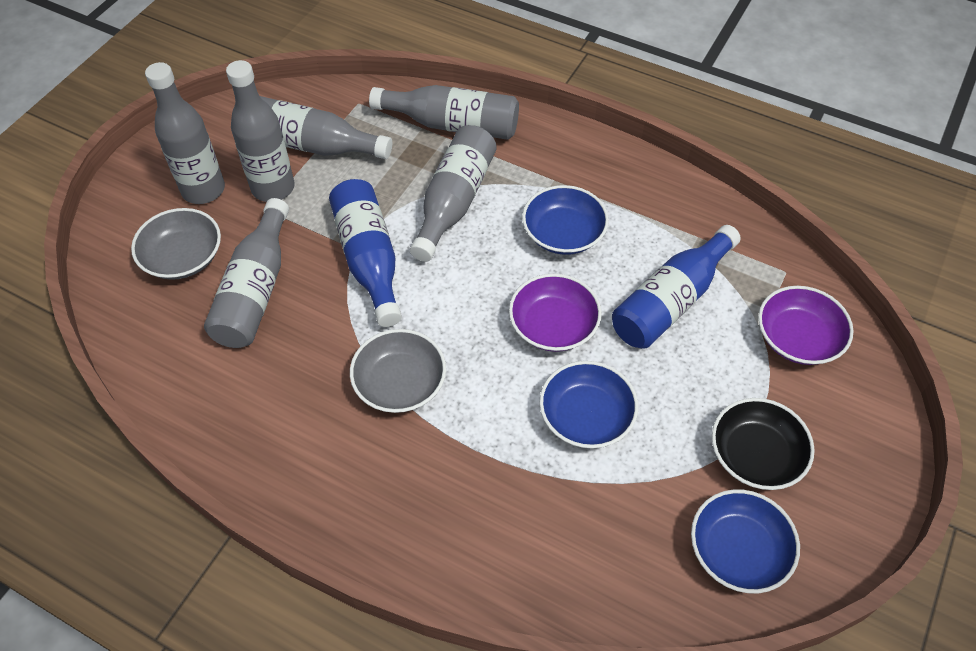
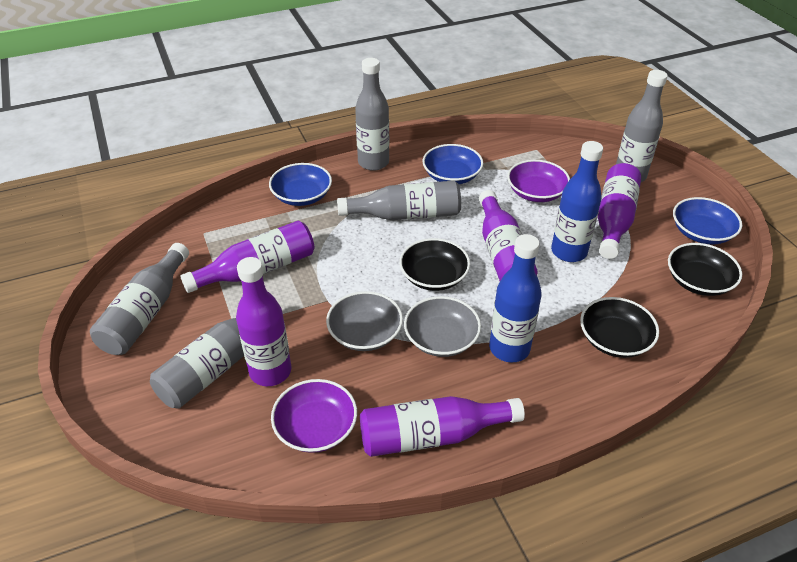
black bowl: [712,398,815,490] = 1 -> [399,238,470,291] [580,297,659,358] [668,243,742,296] = 3
grey bottle: [145,62,225,204] [204,198,289,348] [226,60,295,202] [260,96,392,159] [369,85,519,140] [410,125,497,262] = 6 -> [90,243,189,355] [150,303,281,409] [337,181,461,220] [355,58,389,171] [616,70,668,182] = 5
purple bottle: none = 0 -> [180,220,314,293] [236,257,291,386] [360,396,525,457] [479,190,537,281] [598,163,641,259] = 5

